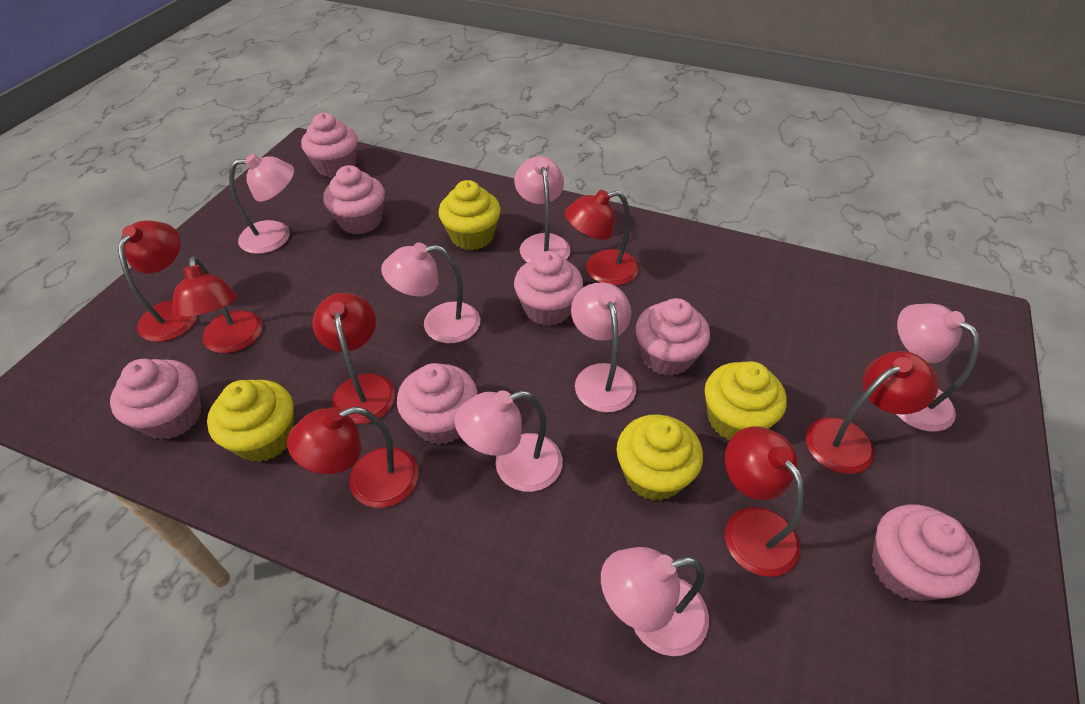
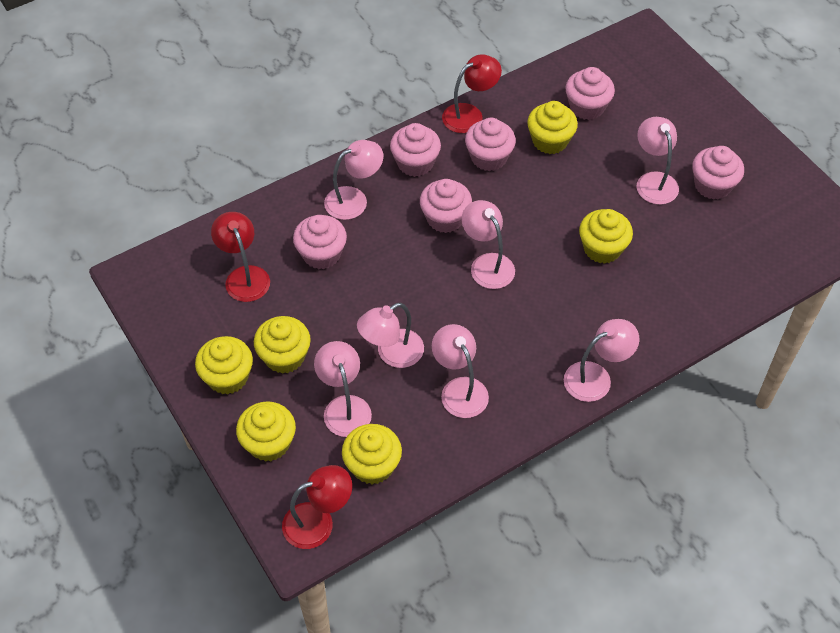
pink cupcake: [110,359,201,440] [301,113,358,178] [323,165,385,234] [397,363,478,445] [514,251,583,326] [635,298,710,376] [872,504,980,601] = 7 -> [293,215,347,269] [390,123,441,177] [420,179,472,233] [465,118,516,171] [565,67,615,120] [692,146,744,200] = 6
red lamp: [118,220,197,342] [173,256,262,353] [287,407,419,508] [312,293,395,424] [565,190,639,286] [725,426,804,577] [806,351,939,474] = 7 -> [211,212,270,302] [282,465,352,549] [442,54,502,133] = 3
yellow cupcake: [207,380,294,462] [438,180,501,251] [617,414,703,501] [705,361,787,440] = 4 -> [195,336,253,394] [236,401,296,462] [254,316,311,374] [342,424,402,484] [527,101,578,154] [579,209,633,264] = 6

